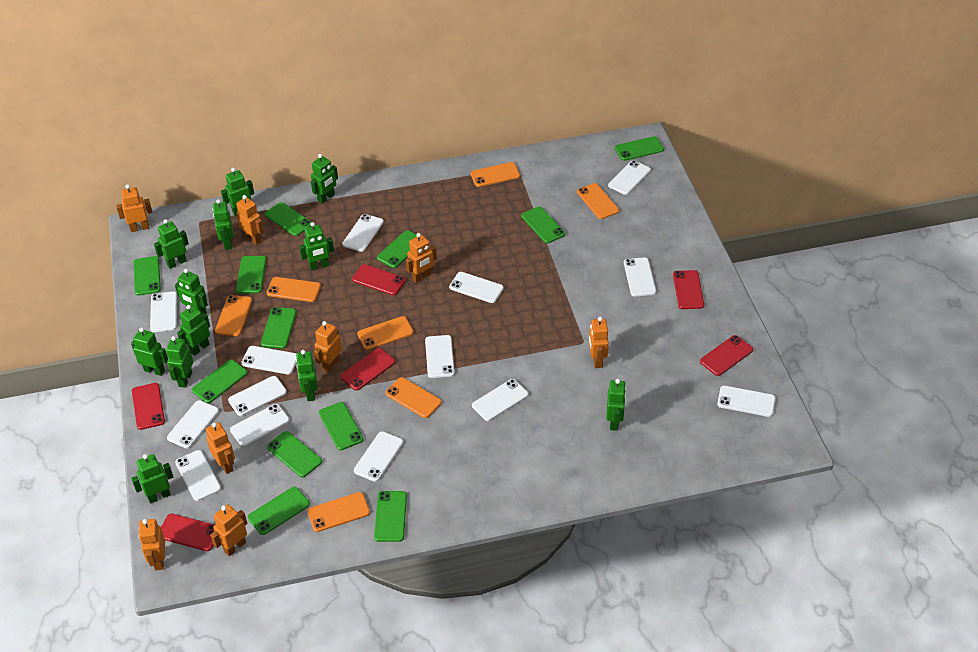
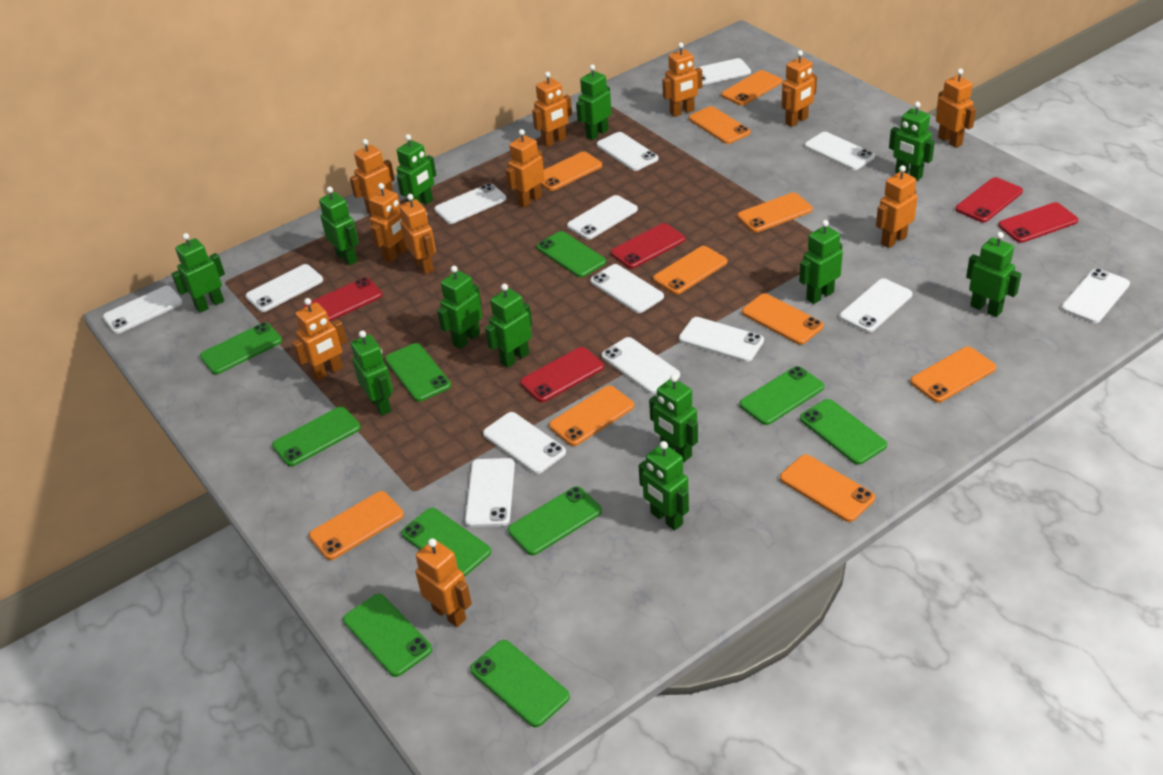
green phone: [134,256,161,296] [192,360,247,403] [236,256,266,294] [248,487,310,535] [261,307,297,349] [265,202,311,236] [267,431,322,477] [319,402,364,450] [374,491,407,542] [377,230,417,268] [521,206,565,243] [615,136,664,161] = 12 -> [200,322,282,374] [272,406,361,467] [343,594,432,677] [385,343,451,402] [401,508,491,577] [470,640,570,727] [508,486,602,555] [537,231,606,277] [739,366,824,425] [800,399,887,465] = 10
orange phone: [215,295,252,336] [267,277,321,302] [307,492,370,532] [357,316,413,350] [385,377,442,418] [470,162,520,187] [577,183,619,219] = 7 -> [309,491,404,560] [541,152,602,191] [549,386,634,446] [653,246,727,295] [689,106,751,144] [721,70,782,106] [737,193,813,232] [742,293,824,345] [780,454,875,522] [910,347,996,403] = 10
orange robot: [116,184,152,232] [138,519,165,571] [206,422,235,474] [210,504,247,556] [236,195,264,245] [314,321,342,373] [406,233,437,283] [589,317,609,368] = 8 -> [292,298,347,381] [350,139,395,216] [369,183,408,263] [399,194,436,274] [415,538,472,627] [505,129,544,208] [532,72,572,147] [662,43,702,117] [781,50,817,127] [876,165,918,248] [936,69,976,148] = 11
red phone: [132,383,165,430] [161,514,214,551] [341,348,395,391] [352,264,406,295] [673,270,704,309] [700,335,753,376] = 6 -> [303,277,383,321] [520,347,604,402] [611,223,685,269] [956,177,1023,222] [998,202,1078,243] = 5

